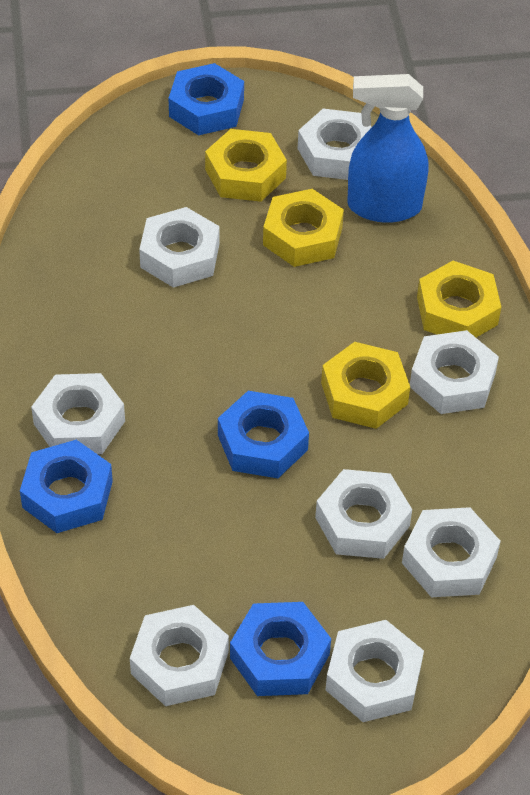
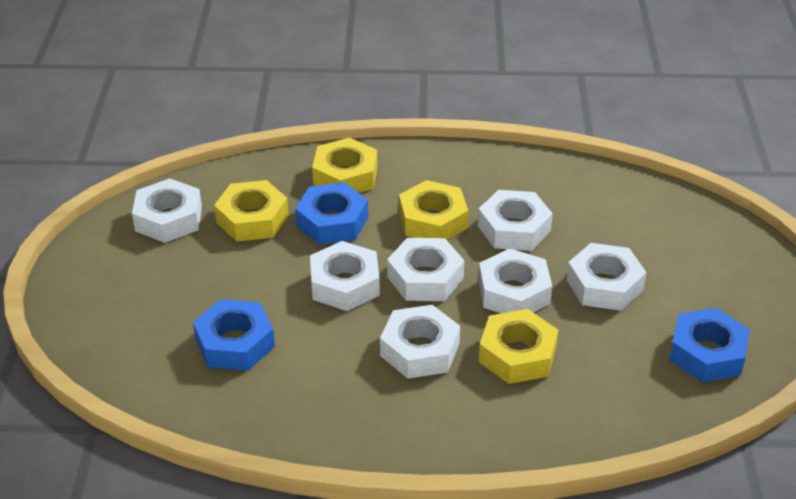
blue nut: [20,440,113,533] [169,63,244,135] [218,391,309,478] [230,602,331,696] = 4 -> [193,299,275,371] [295,182,368,245] [669,308,750,382] = 3
blue spray bottle: [347,74,428,223] = 1 -> none = 0
white nut: [31,373,125,454] [130,605,229,706] [139,207,219,288] [298,109,372,180] [315,469,412,559] [325,620,424,722] [402,507,501,597] [410,330,499,414] = 8 -> [132,178,202,243] [310,241,380,311] [380,305,460,379] [387,238,465,301] [478,190,553,251] [478,248,552,314] [566,243,647,311] = 7

